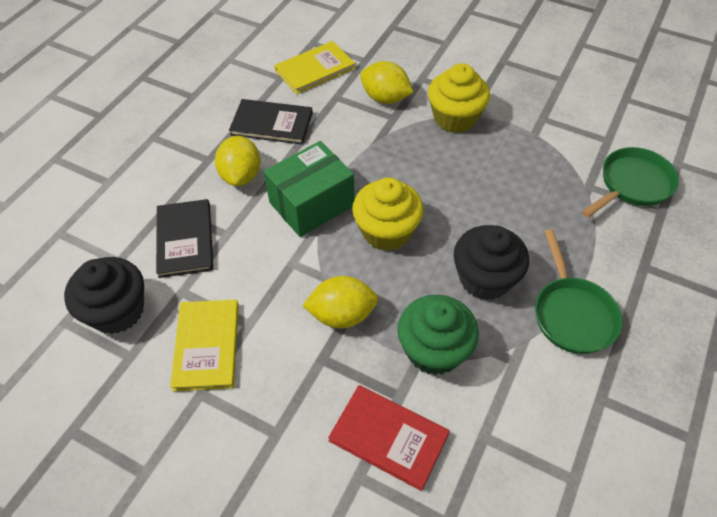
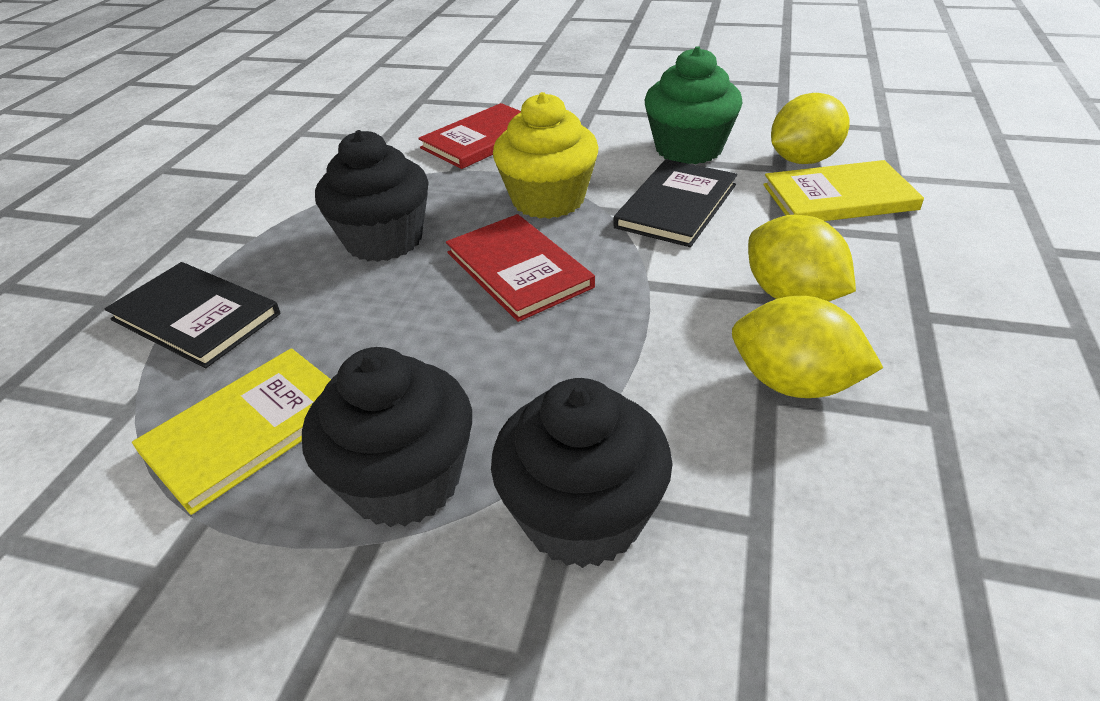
black cupcake: [64,257,144,334] [454,225,529,300] = 2 -> [302,347,472,527] [315,130,429,262] [491,378,673,568] = 3
green box: [264,141,354,237] = 1 -> none = 0
green pan: [535,229,622,354] [582,147,679,217] = 2 -> none = 0
red book: [328,385,450,491] = 1 -> [418,103,521,169] [446,214,595,322] = 2
yellow cupcake: [352,178,423,251] [428,63,490,133] = 2 -> [493,92,599,219] = 1

